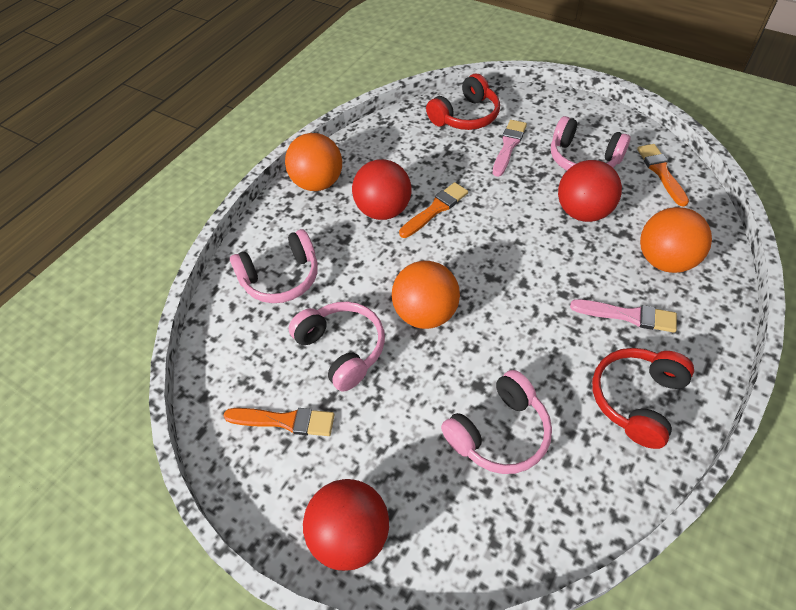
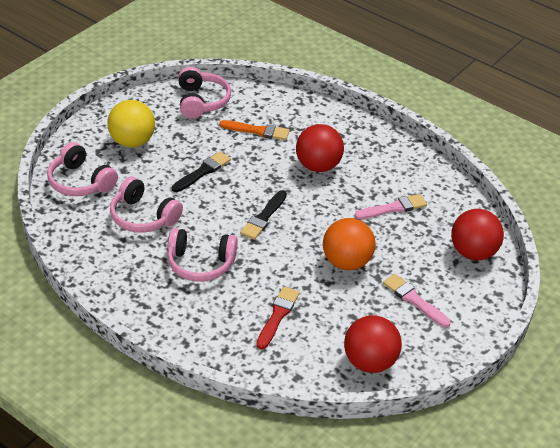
black brush: none = 0 -> [172,151,231,192] [240,190,287,240] = 2
orange ball: [285,133,342,191] [392,261,460,329] [640,207,712,273] = 3 -> [323,218,375,270] = 1
orange brush: [224,408,334,436] [399,182,468,238] [637,144,689,207] = 3 -> [219,120,290,140] = 1
red brush: none = 0 -> [257,287,300,349] = 1
red headphones: [426,74,500,130] [592,348,694,449] = 2 -> none = 0
yellow ball: none = 0 -> [107,100,155,147] = 1

